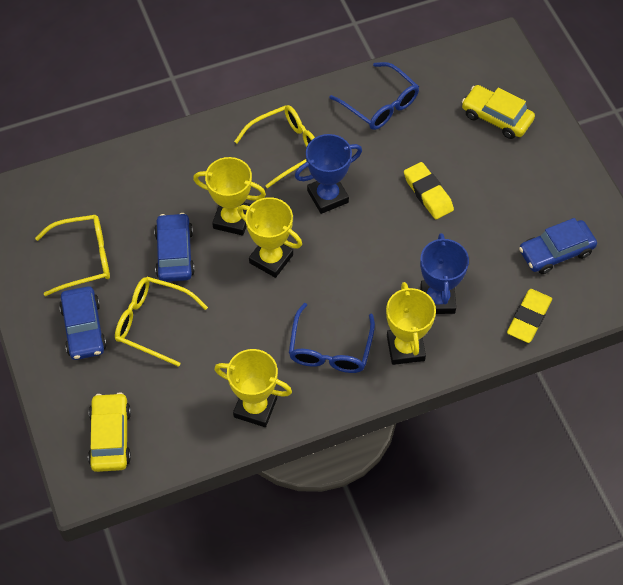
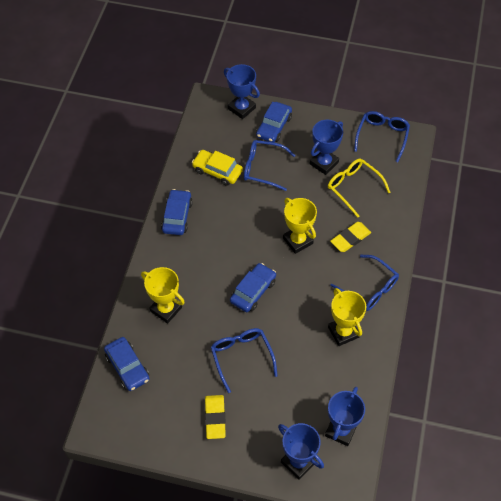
blue car: [59,286,107,360] [154,213,195,282] [519,218,597,274] = 3 -> [104,337,150,391] [161,189,193,235] [230,263,276,312] [256,102,292,142] = 4
blue glasses: [289,303,375,373] [329,62,419,130] = 2 -> [211,328,278,393] [244,140,295,191] [330,255,399,311] [354,111,410,162] = 4
blue trophy: [295,134,362,214] [420,233,469,314] = 2 -> [224,64,260,119] [278,423,324,480] [310,120,343,175] [325,387,365,446] = 4
yellow car: [88,392,131,472] [462,85,535,139] = 2 -> [192,150,243,186] = 1
yellow glasses: [35,215,110,296] [115,277,208,367] [234,105,315,188] = 3 -> [328,159,390,218] = 1
yellow trophy: [193,157,266,236] [214,349,292,427] [238,197,302,278] [386,282,436,365] = 4 -> [141,267,185,324] [283,198,317,254] [328,288,366,346] = 3

